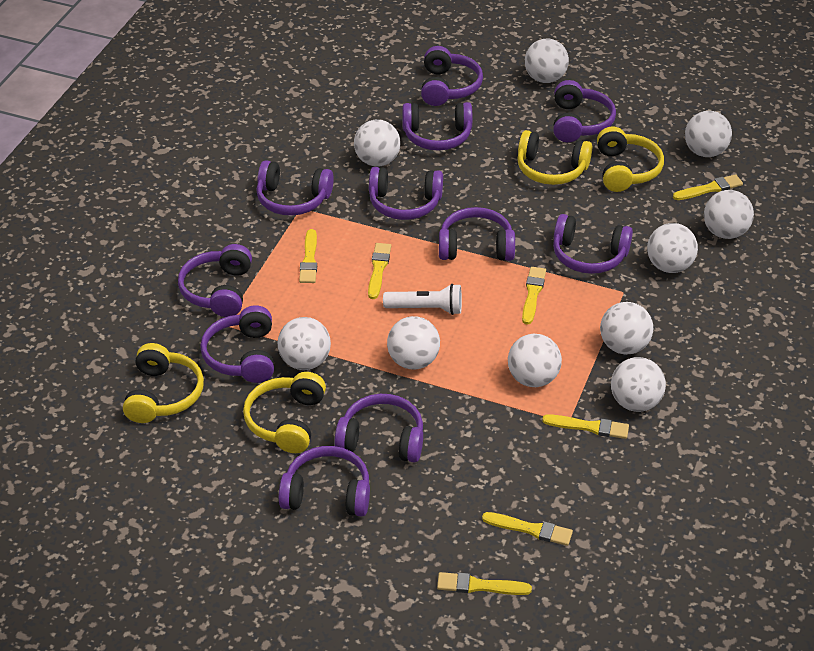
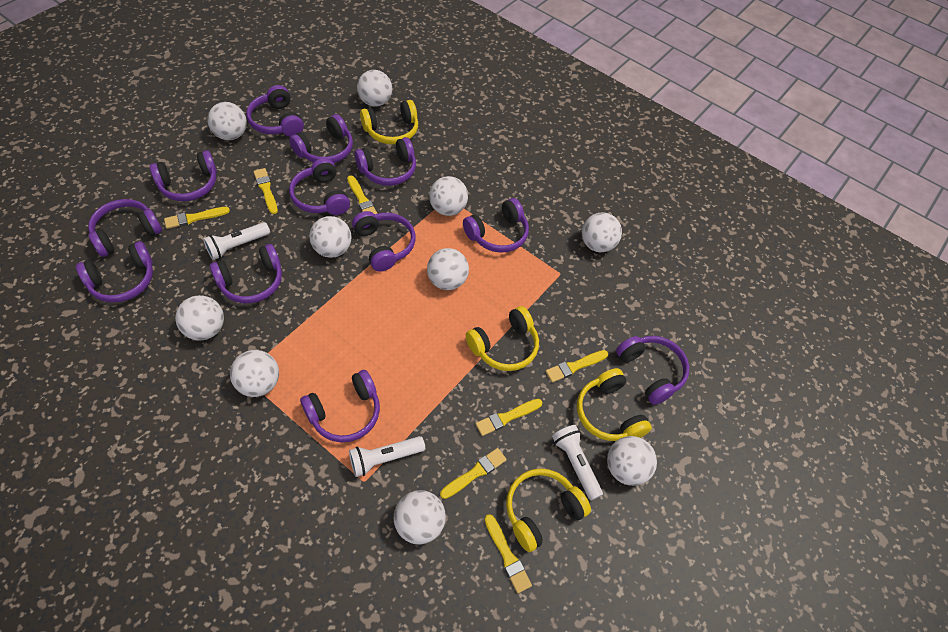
purple headphones: [178,244,252,317] [200,305,274,383] [256,160,334,216] [279,446,370,517] [335,394,423,463] [369,167,443,220] [402,102,472,150] [421,46,483,106] [439,207,515,261] [553,80,616,142] [553,214,633,274] = 11 -> [76,241,153,303] [88,199,162,257] [150,150,217,201] [210,244,282,303] [246,85,304,136] [289,114,353,163] [289,158,350,215] [300,370,380,443] [352,211,416,272] [355,137,416,186] [463,198,529,253] [616,336,689,405] = 12
white flashlight: [383,284,462,315] = 1 -> [203,222,270,260] [349,436,425,477] [552,425,603,501] = 3

